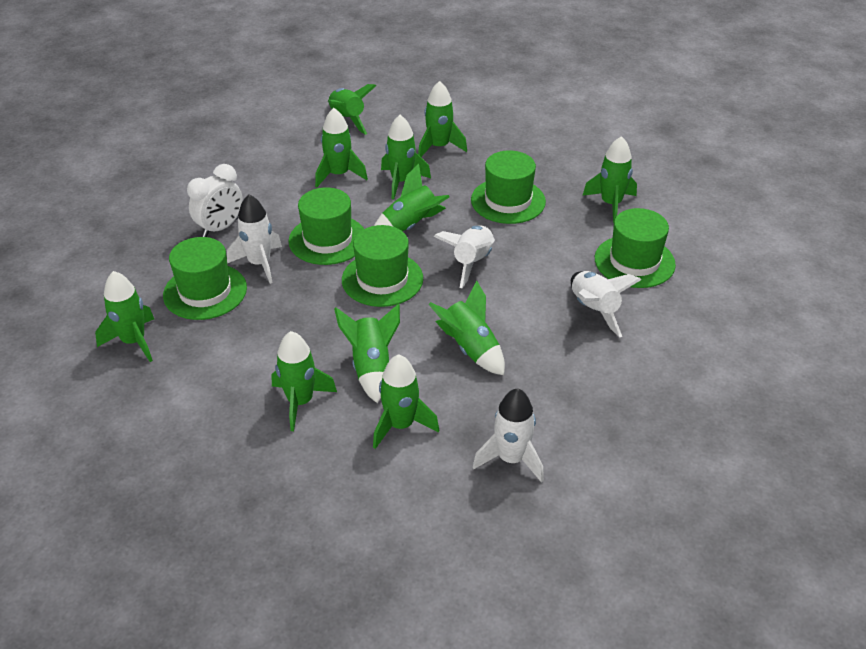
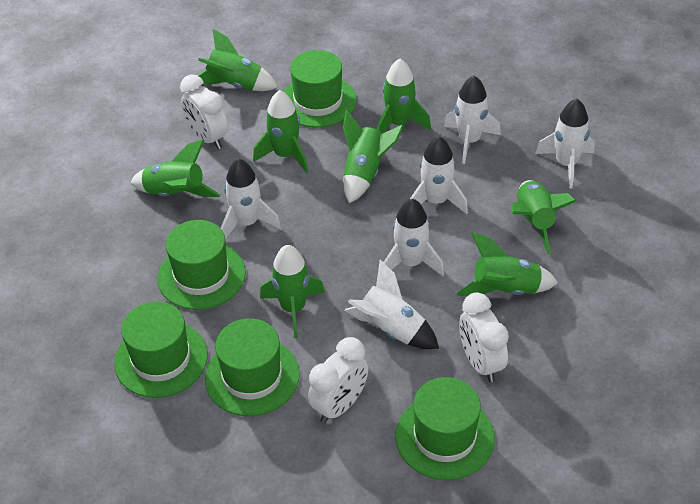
green rocket: [95,271,154,362] [271,331,337,431] [315,108,368,187] [328,84,376,135] [334,304,400,403] [373,354,439,449] [374,164,450,231] [381,115,431,199] [418,81,467,157] [428,281,505,375] [582,136,637,223] = 11 -> [130,140,221,197] [198,29,278,91] [253,90,308,173] [260,245,325,338] [343,110,404,203] [377,59,431,134] [457,232,558,296] [511,180,577,255] = 8
white clock: [187,164,243,237] = 1 -> [180,74,228,149] [308,337,368,423] [459,292,509,382] = 3
white rocket: [227,195,282,284] [434,226,495,288] [473,388,544,483] [571,271,642,337] = 4 -> [221,158,281,240] [344,260,439,349] [383,199,444,276] [410,136,468,214] [444,76,501,164] [535,99,595,188] = 6

